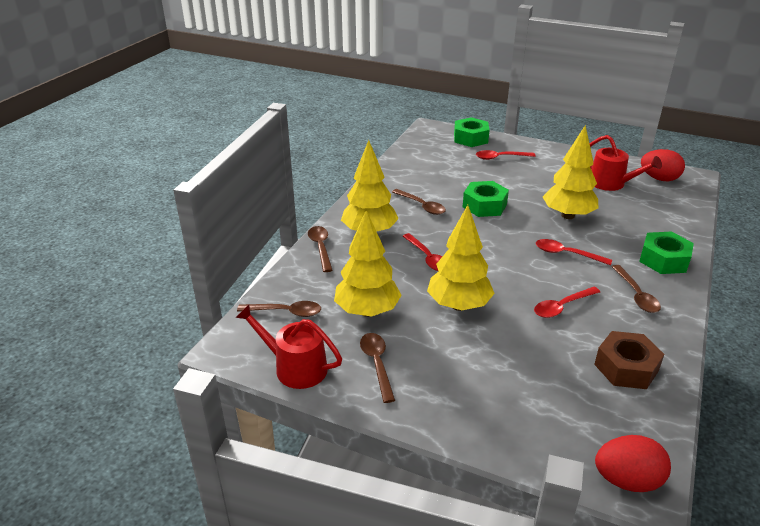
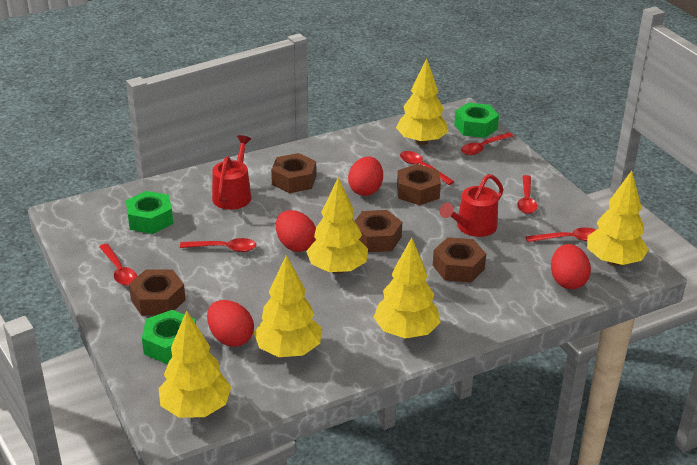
brown nut: [594,331,664,389] = 1 -> [129,269,186,316] [271,153,316,193] [355,210,402,252] [397,164,441,205] [433,237,486,283] = 5
brown spoon: [237,301,321,317] [308,226,333,272] [360,333,395,403] [392,189,446,215] [612,265,661,313] = 5 -> none = 0
red egg: [595,435,671,492] [641,149,685,181] = 2 -> [207,300,254,347] [276,210,316,252] [348,156,383,196] [551,244,591,289] = 4
red spoon: [403,233,442,271] [476,150,536,160] [534,287,600,318] [536,239,612,265] = 4 -> [99,244,137,286] [180,238,256,252] [400,151,454,185] [461,132,513,155] [517,175,537,214] [525,227,596,242] = 6
yellow tree: [334,210,402,317] [341,140,399,232] [427,205,495,311] [543,125,599,219] = 4 -> [159,310,231,418] [254,255,322,357] [306,177,368,274] [374,237,440,338] [396,58,449,145] [587,171,649,266] = 6

